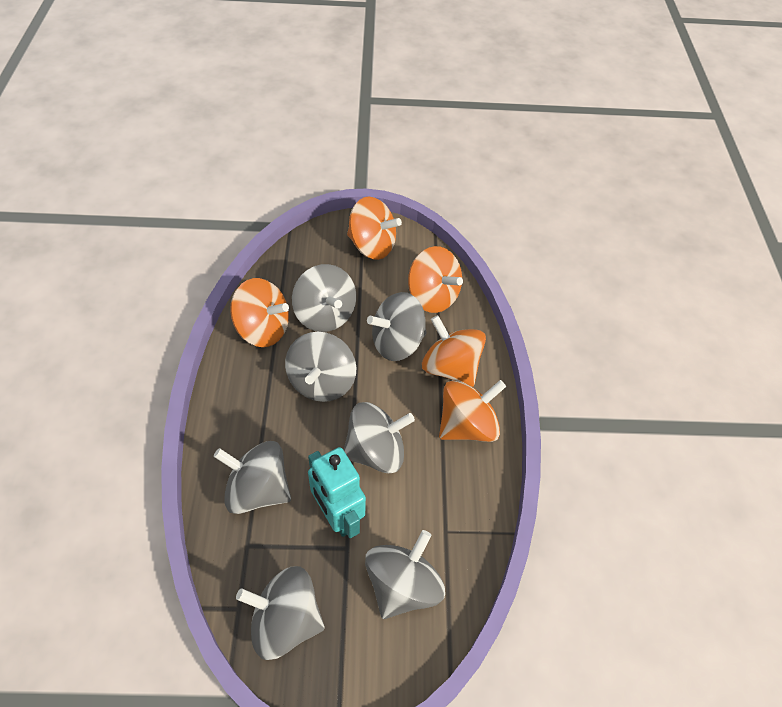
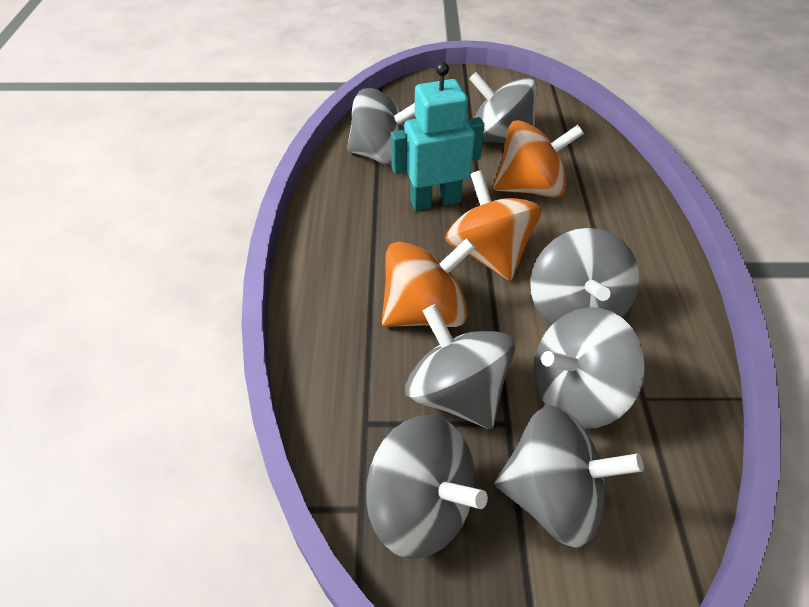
orange spinning top: [230,278,289,347] [347,197,402,260] [408,246,463,313] [422,315,486,387] [439,380,506,442] = 5 -> [382,238,476,327] [445,170,541,281] [493,120,584,198] = 3

